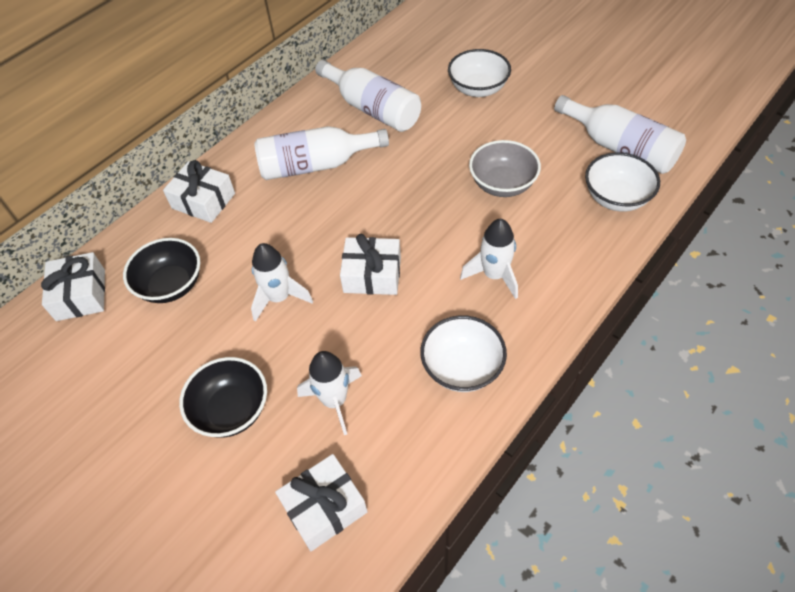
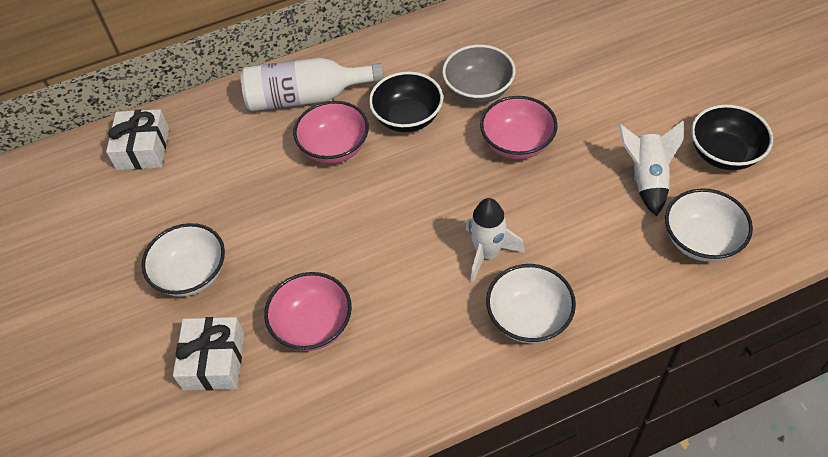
pink bowl: none = 0 -> [264,272,352,351] [293,101,369,164] [480,96,558,159] = 3
white bottle: [254,126,389,180] [315,60,421,132] [554,95,686,174] = 3 -> [241,58,384,111] = 1
white gift: [41,252,105,321] [163,160,235,223] [275,454,368,551] [340,234,401,295] = 4 -> [106,109,169,170] [173,317,244,391] = 2
white rocket: [251,243,313,322] [297,351,362,435] [460,219,518,299] = 3 -> [466,198,525,283] [619,121,684,216] = 2

